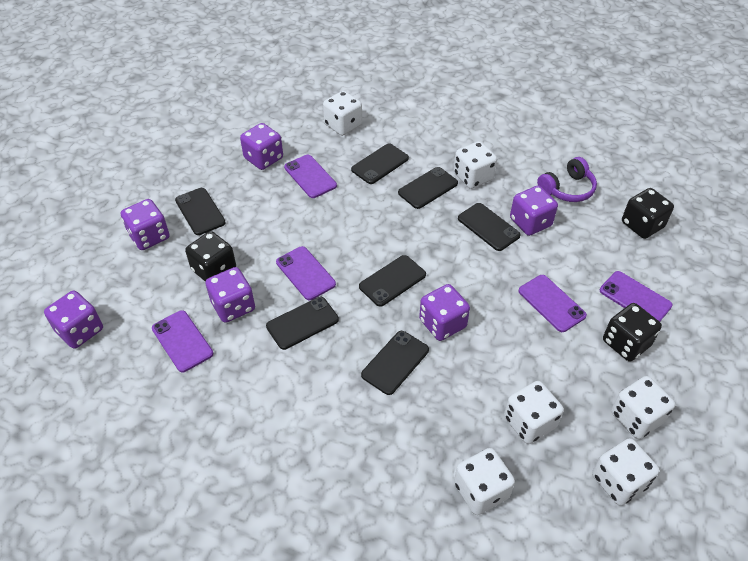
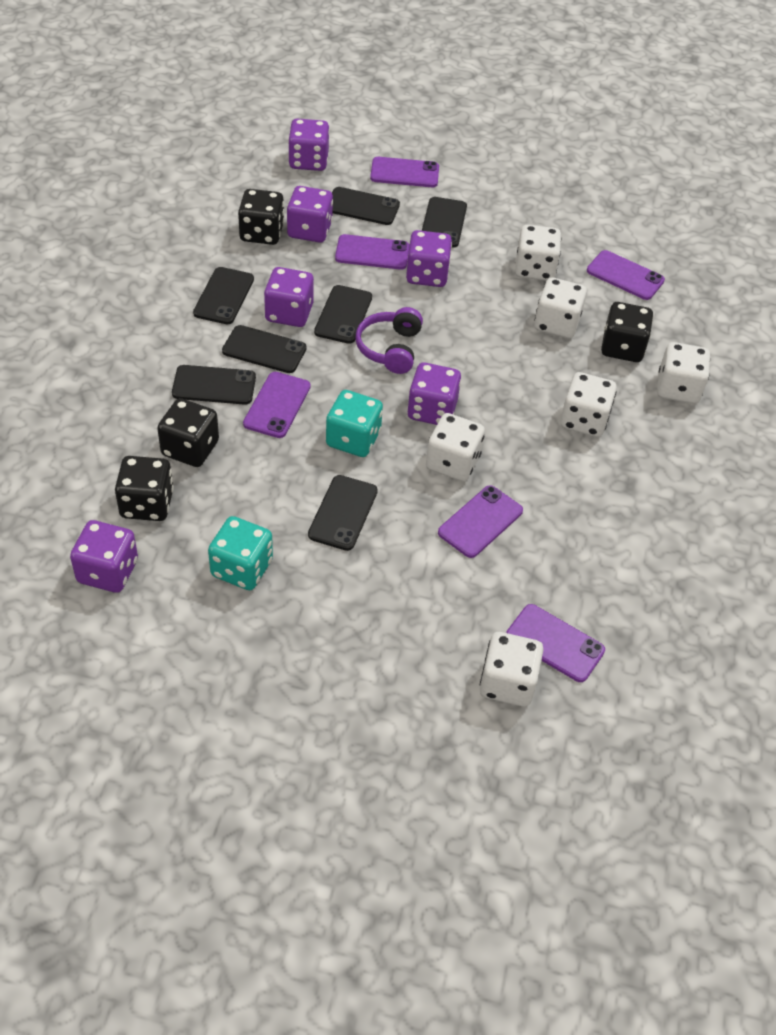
black dice: [185,231,236,282] [603,303,662,362] [622,188,674,239] = 3 -> [115,456,174,521] [157,398,219,467] [238,189,284,245] [601,302,653,362] = 4
purple phone: [152,310,213,372] [276,246,336,300] [284,155,337,198] [519,275,587,332] [600,271,673,322] = 5 -> [243,372,311,438] [335,234,410,270] [370,157,439,187] [438,486,523,558] [506,604,605,682] [587,250,665,300] = 6
turquoise dice: none = 0 -> [208,516,273,590] [326,390,383,457] = 2

